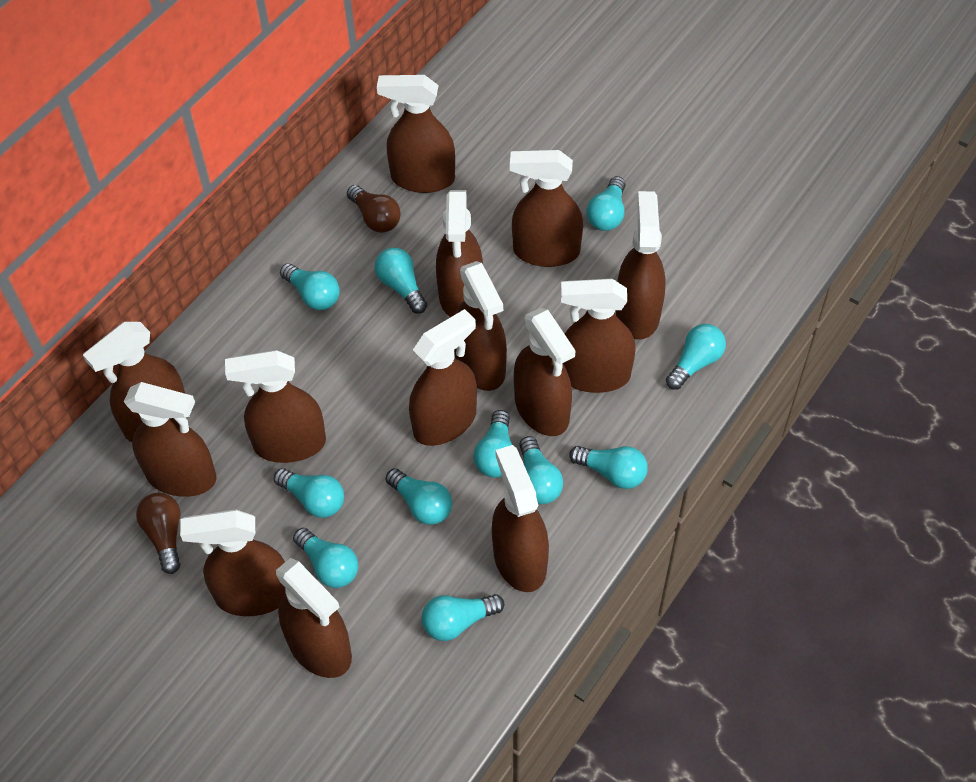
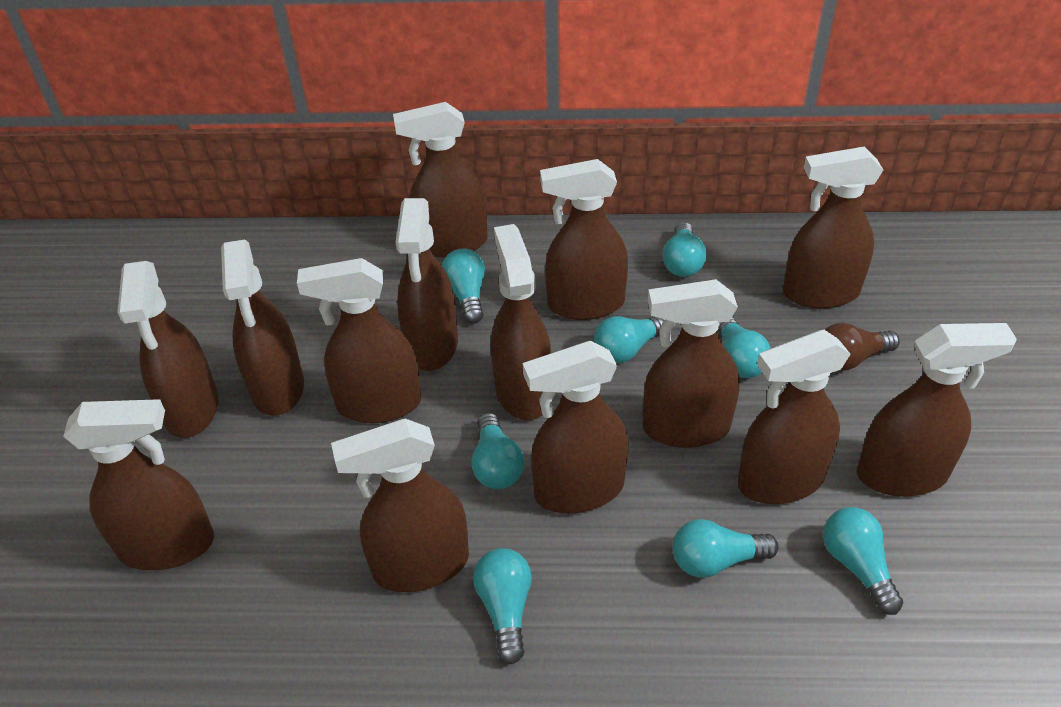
brown light bulb: [136,493,180,574] [347,185,400,233] = 2 -> [824,323,900,371] = 1
turquoise light bulb: [274,468,344,518] [280,263,340,310] [293,528,358,588] [375,248,427,314] [385,468,452,525] [422,594,504,641] [474,410,512,478] [519,436,563,504] [569,446,648,489] [586,176,626,231] [666,324,726,390] = 11 -> [442,249,485,323] [472,413,524,489] [473,548,532,664] [594,316,665,363] [663,222,706,277] [673,519,779,578] [718,316,771,378] [823,507,903,615] = 8

